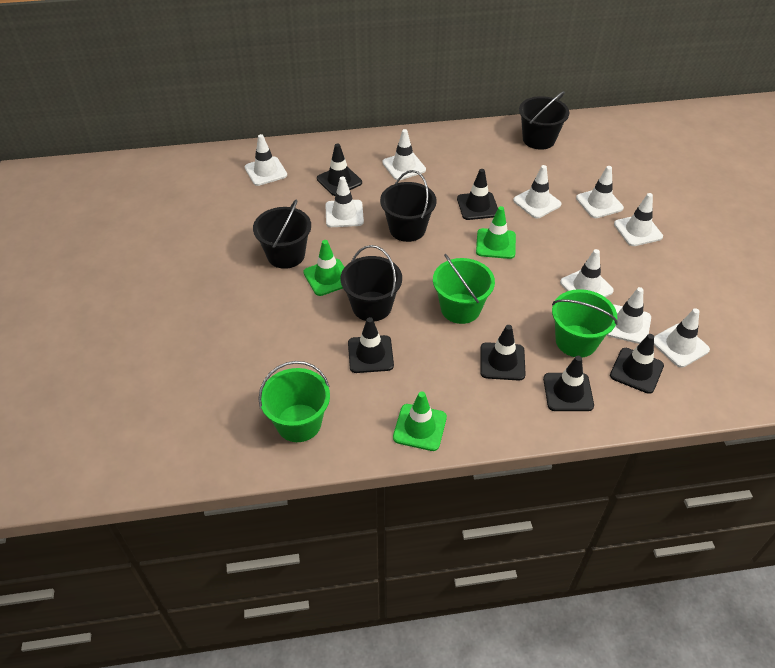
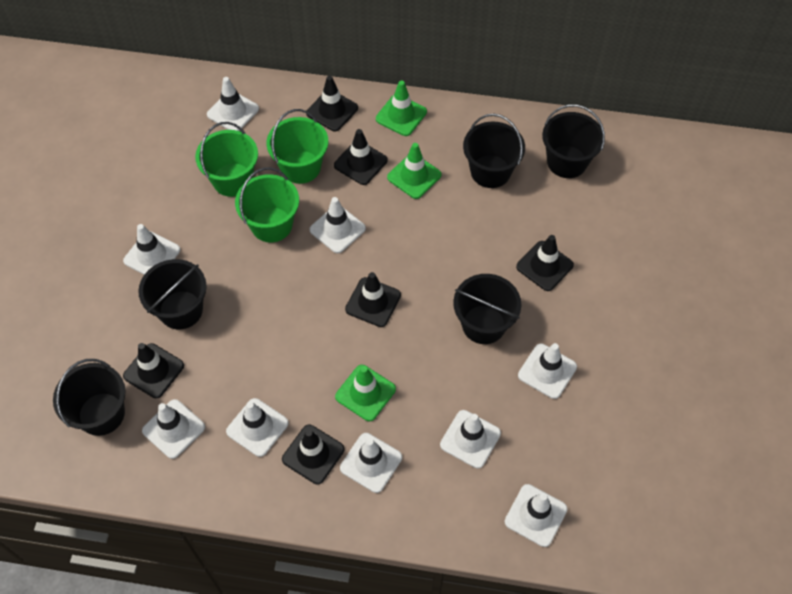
black bucket: [253,199,311,269] [341,245,402,321] [380,170,437,242] [519,91,569,150] = 4 -> [53,359,126,436] [138,259,207,329] [453,274,522,344] [463,113,525,188] [542,104,605,178] = 5

